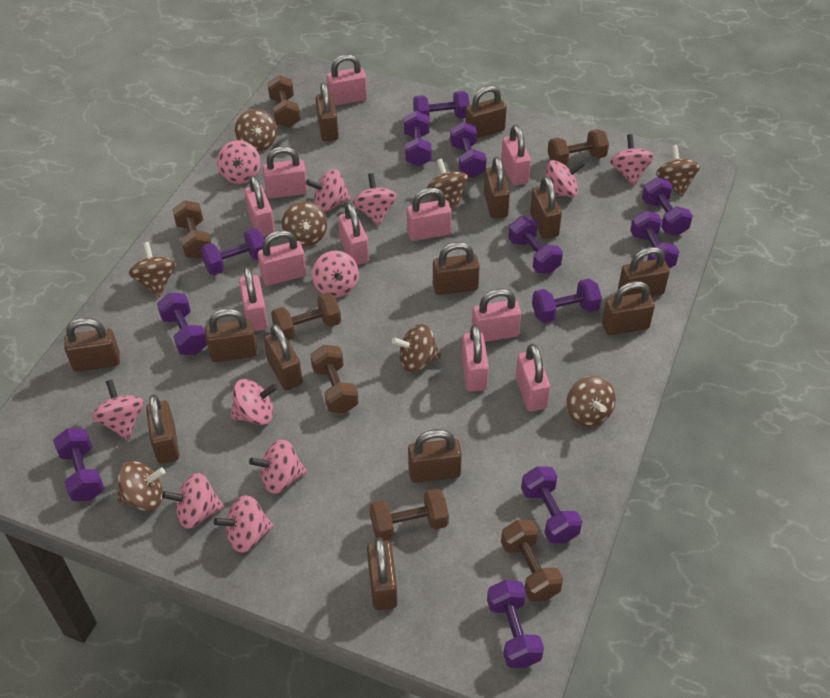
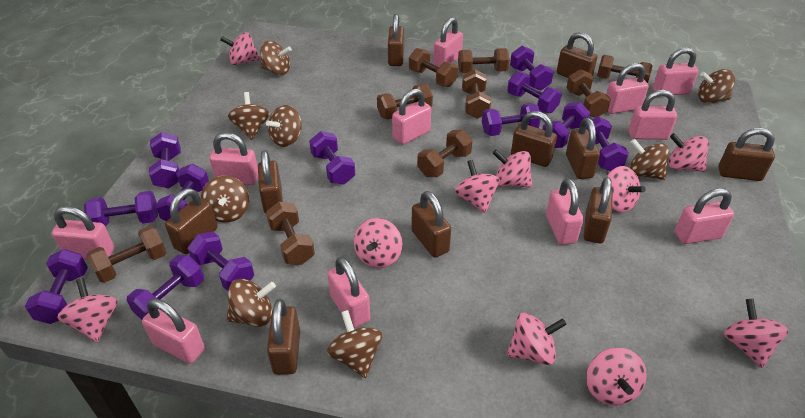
brown dumbbell: [172,200,211,259] [267,75,300,128] [271,293,341,340] [310,345,359,413] [369,489,449,541] [501,520,563,602] [547,129,609,165] = 7 -> [87,226,166,283] [266,202,315,265] [377,84,433,120] [409,48,458,87] [417,130,472,177] [458,48,509,73] [462,69,491,119] [566,69,611,118] [597,55,653,83] = 9
brown padlock: [64,318,120,372] [146,395,179,464] [205,308,257,362] [264,324,303,390] [315,82,339,141] [367,537,398,610] [408,429,462,483] [433,242,480,295] [465,85,507,138] [484,157,510,219] [530,176,562,239] [602,281,655,335] [618,247,670,297] = 13 -> [165,188,217,254] [258,150,283,214] [267,299,300,375] [388,14,404,66] [411,191,451,258] [511,111,557,167] [557,32,598,78] [566,118,600,179] [584,177,613,243] [718,128,775,181] = 10
pink spinning top: [92,380,144,440] [162,473,224,529] [214,495,273,553] [217,140,261,184] [230,379,278,425] [249,439,307,494] [306,169,351,212] [312,251,359,298] [353,173,397,226] [546,160,585,197] [610,134,654,186] = 11 -> [57,278,118,343] [220,32,260,65] [354,218,402,268] [455,160,500,213] [493,149,532,188] [507,313,567,365] [586,347,647,406] [607,166,646,213] [668,133,709,172] [724,299,788,368] = 10

